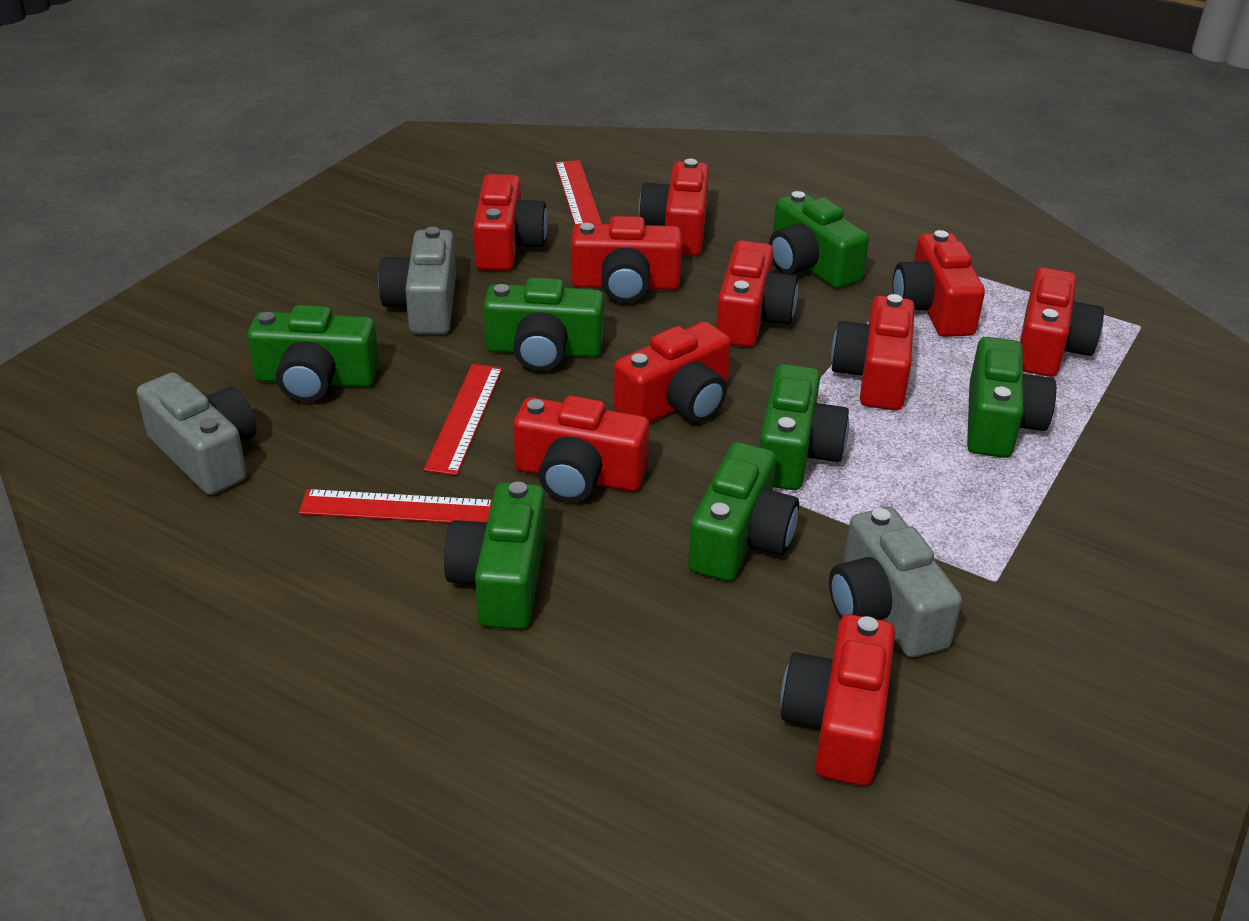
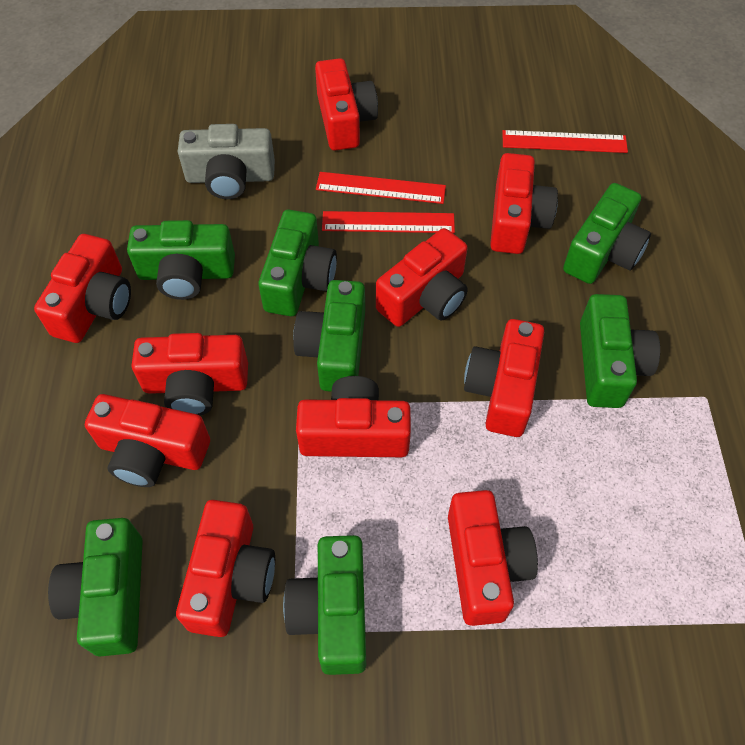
grey camera: [137,372,257,495] [378,227,456,334] [829,507,962,658] = 3 -> [178,124,275,199] = 1

